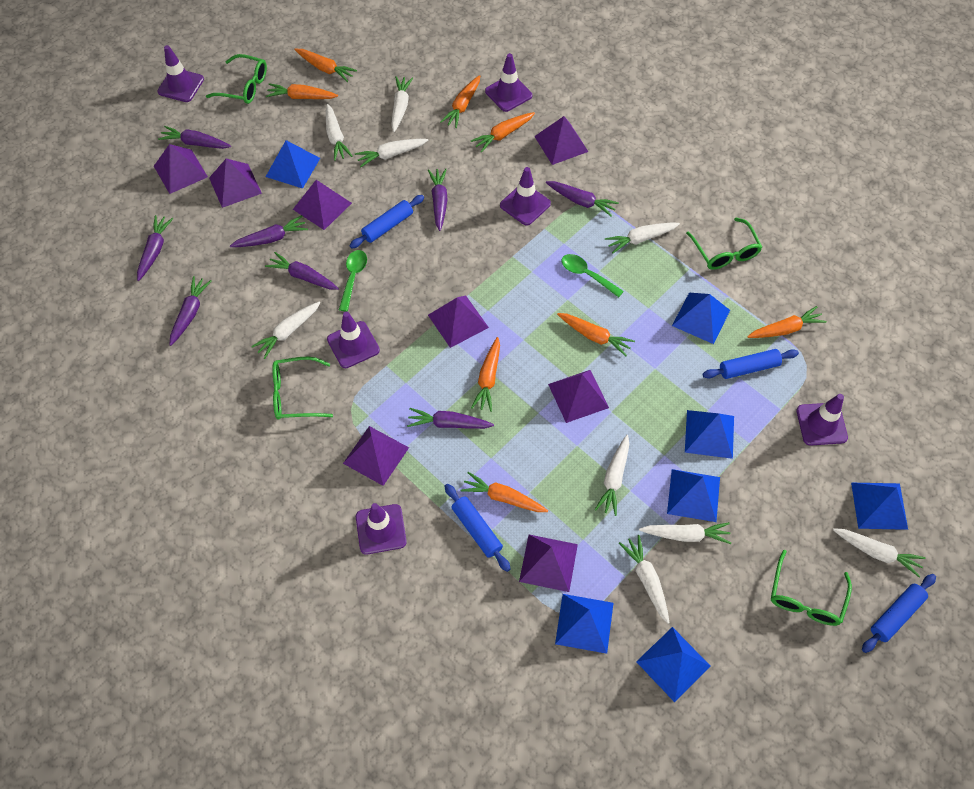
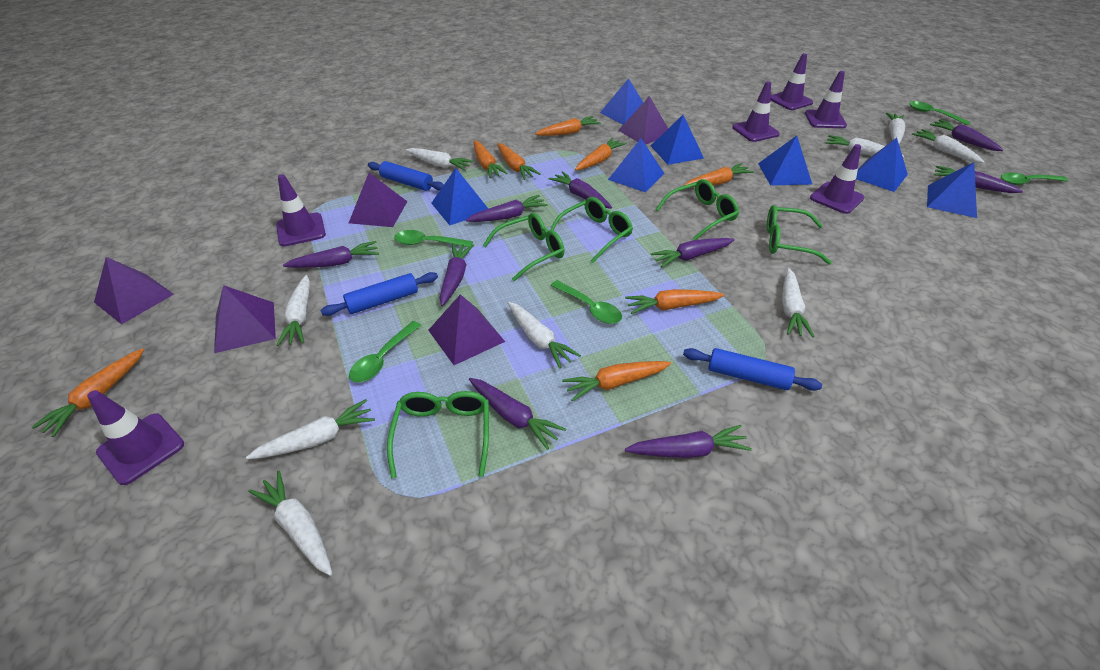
blue rolling pin: [349,195,424,249] [445,484,511,572] [703,349,799,379] [862,574,936,653] = 4 -> [321,272,438,316] [368,161,444,191] [683,348,822,391] = 3
green glasses: [206,54,267,104] [272,357,333,420] [686,218,762,270] [771,550,852,626] = 4 -> [387,391,489,478] [483,213,565,281] [550,197,633,263] [656,179,739,240] [767,205,832,265] = 5
green spoon: [339,250,367,312] [562,254,624,298] = 2 -> [349,321,421,383] [394,230,473,247] [551,280,622,324] [909,101,970,126] [1001,173,1068,185] = 5
purple carrot: [137,215,173,281] [158,126,231,149] [170,276,212,346] [230,215,308,247] [265,252,339,290] [407,408,494,429] [428,169,448,231] [546,181,619,217] = 8 -> [283,241,379,268] [440,243,474,306] [466,195,548,222] [469,378,566,450] [549,171,612,209] [625,425,752,458] [651,238,735,267] [930,119,1003,151] [934,166,1023,193] = 9
purple pyramid: [154,144,208,194] [209,159,262,208] [293,180,352,230] [343,426,409,486] [428,295,489,348] [519,535,578,592] [534,116,589,165] [548,370,609,423] = 8 -> [94,257,174,325] [214,285,276,353] [349,173,408,227] [428,294,505,365] [618,96,668,145] = 5

